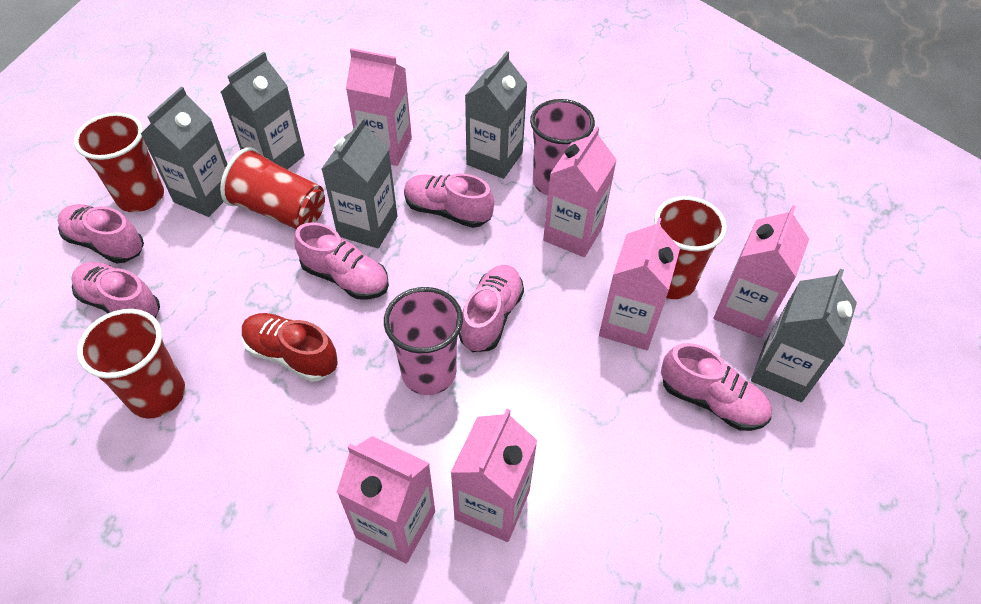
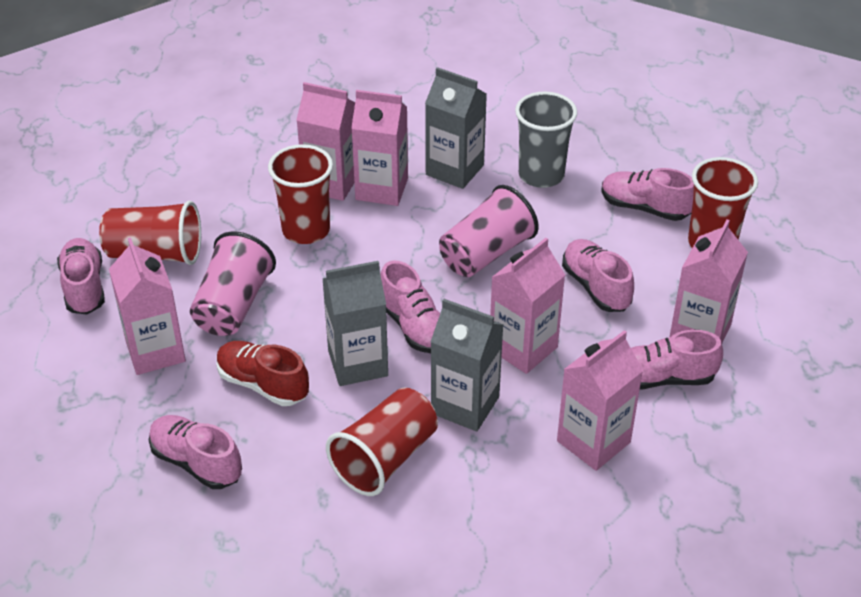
grey carton: [141,87,227,217] [221,52,305,169] [322,117,397,248] [465,51,528,179] [751,269,857,402] = 5 -> [322,261,388,386] [425,67,487,189] [431,299,503,431] = 3
grey cup: none = 0 -> [515,92,577,188] = 1

